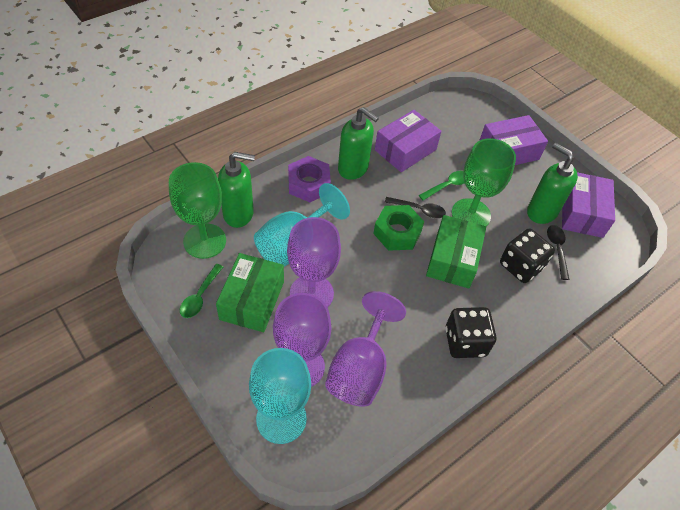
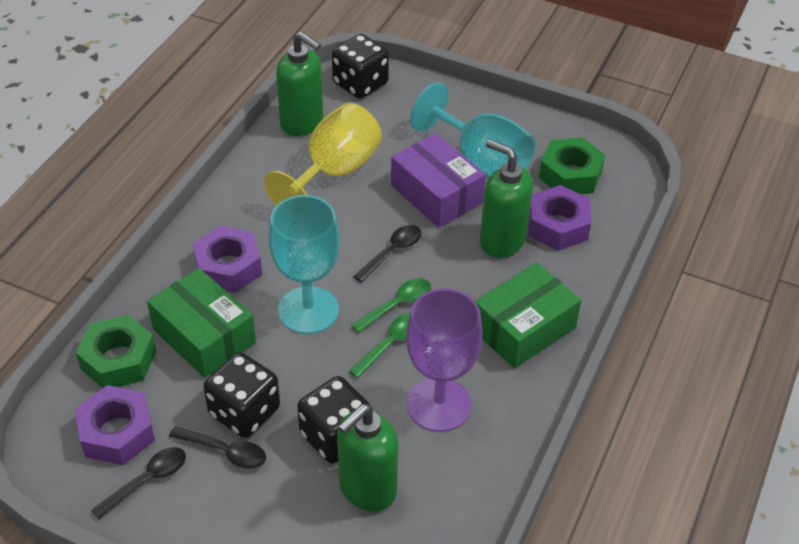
black dice: [445,307,496,358] [500,228,555,283] = 2 -> [203,352,280,438] [297,376,370,463] [332,34,389,99] = 3
black spoon: [385,197,446,218] [547,225,570,280] = 2 -> [91,447,186,520] [169,426,266,469] [353,225,422,283] = 3
green goblet: [169,162,226,259] [452,138,516,226] = 2 -> none = 0
green nut: [373,205,424,251] = 1 -> [76,315,156,388] [539,137,605,194] = 2
purple box: [375,110,442,172] [479,115,548,165] [562,172,615,238] = 3 -> [391,133,486,228] = 1
purple goblet: [273,293,331,387] [287,217,341,307] [325,291,406,407] = 3 -> [406,288,483,432] = 1
purple nut: [288,156,331,202] = 1 -> [75,385,155,465] [193,225,262,293] [528,185,591,251] = 3
yellow goblet: none = 0 -> [264,103,382,205] = 1

